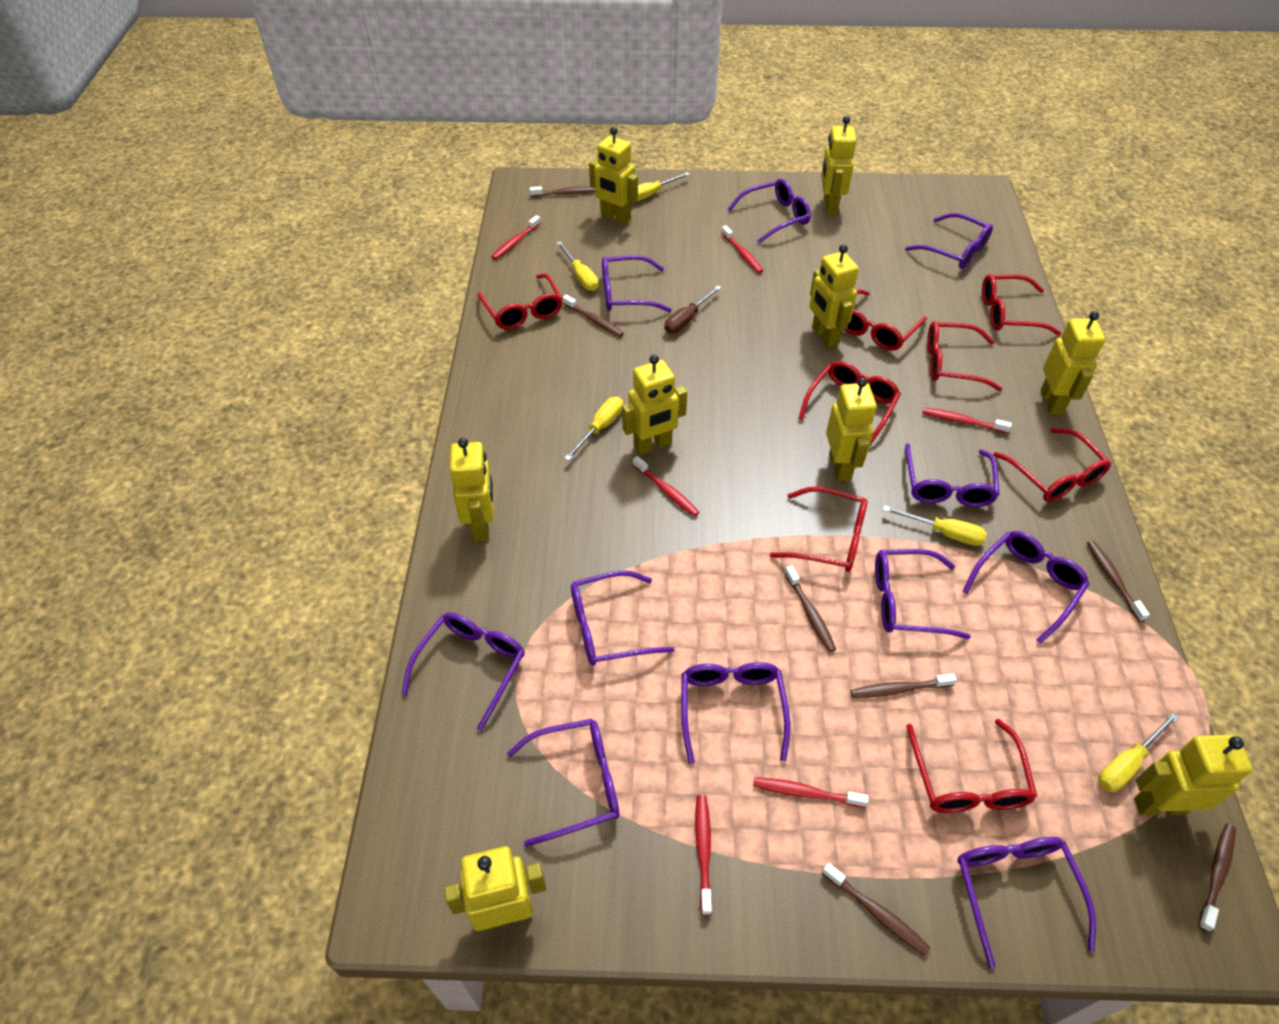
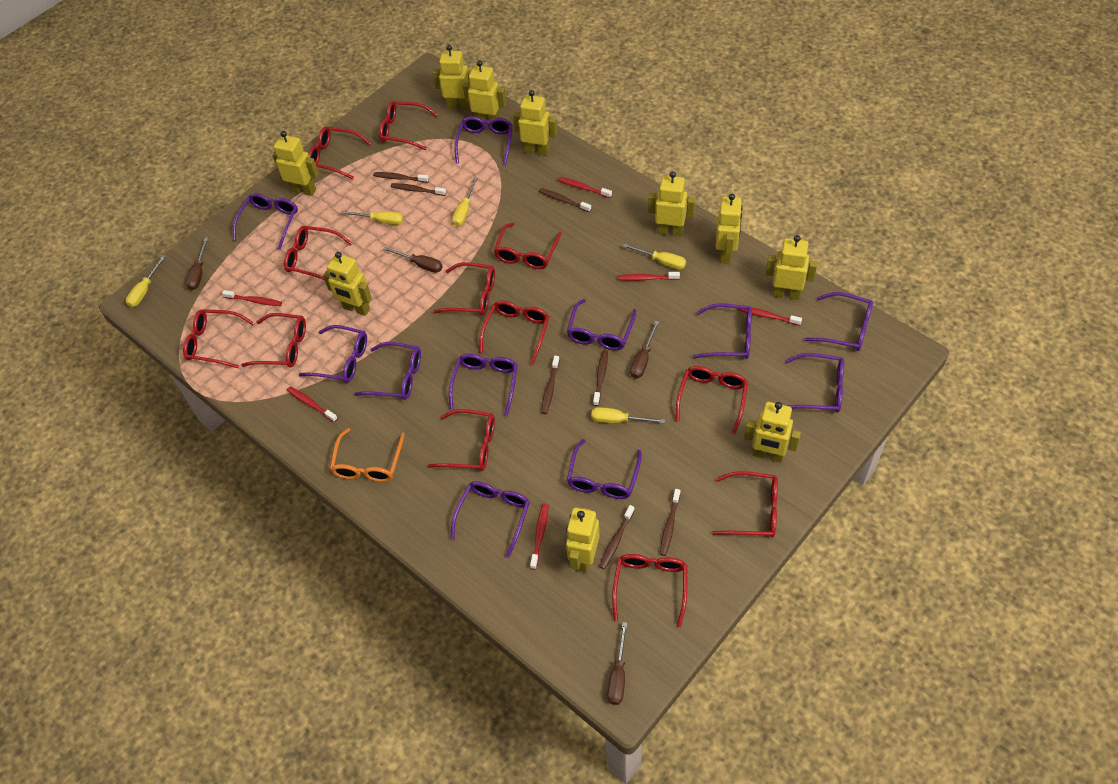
brown screwdriver: [664,285,721,334] = 1 -> [185,237,209,290] [383,247,443,273] [608,622,627,705] [630,321,659,379] = 4
orange glasses: none = 0 -> [330,428,405,482] = 1
red glasses: [477,274,563,330] [770,486,868,572] [798,361,901,447] [843,289,927,351] [906,719,1037,813] [927,321,1003,391] [982,274,1061,336] [993,428,1111,502] = 8 -> [183,309,254,368] [241,313,306,368] [284,226,353,280] [308,126,372,179] [379,101,438,150] [428,409,495,471] [433,262,495,315] [479,300,550,365] [494,222,562,269] [612,554,687,627] [676,366,748,434] [712,471,778,537] = 12
yellow robot: [444,846,546,931] [450,438,494,541] [589,127,638,225] [622,355,687,455] [809,244,859,348] [821,116,856,215] [826,377,877,482] [1040,311,1105,415] [1134,735,1253,816] = 9 -> [272,131,319,196] [323,252,372,316] [433,45,471,110] [463,60,507,121] [513,90,557,156] [566,508,600,573] [648,171,695,237] [716,194,743,264] [744,402,801,463] [766,235,818,300] = 10

